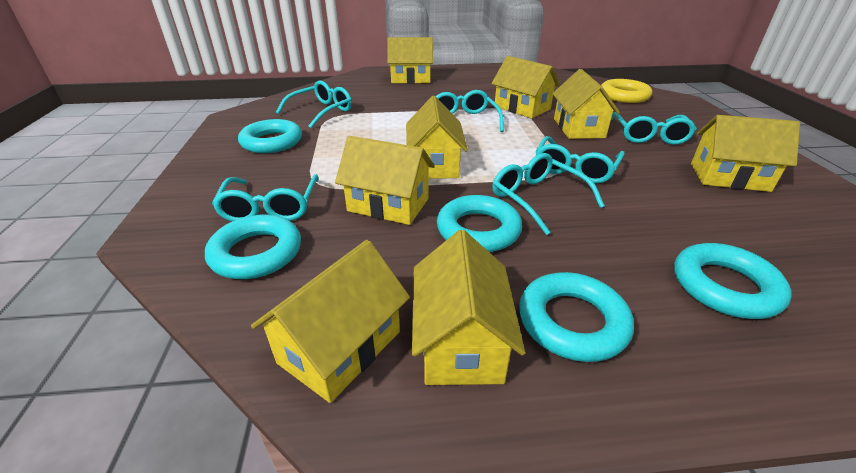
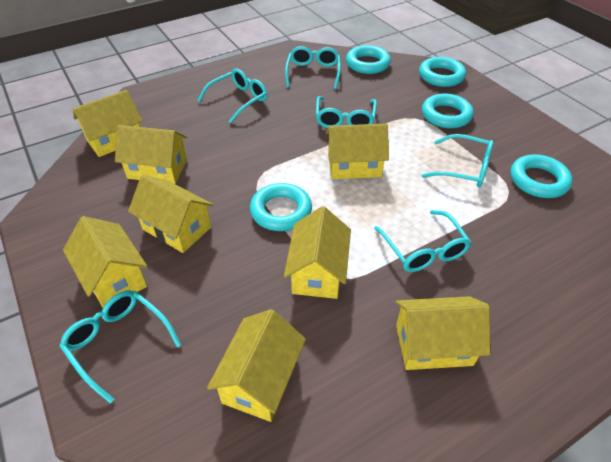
yellow ring: [601,79,652,103] = 1 -> none = 0

